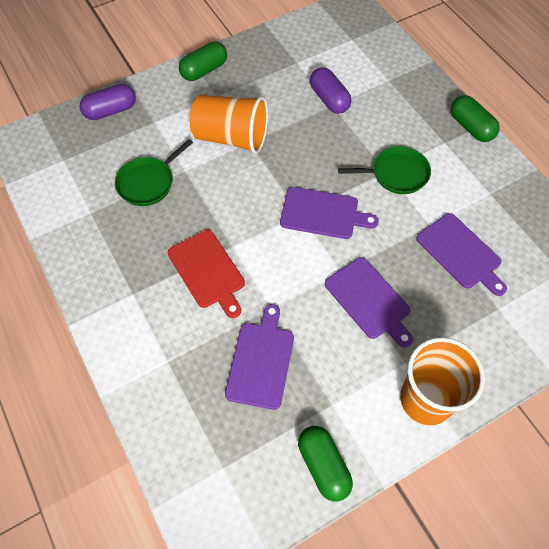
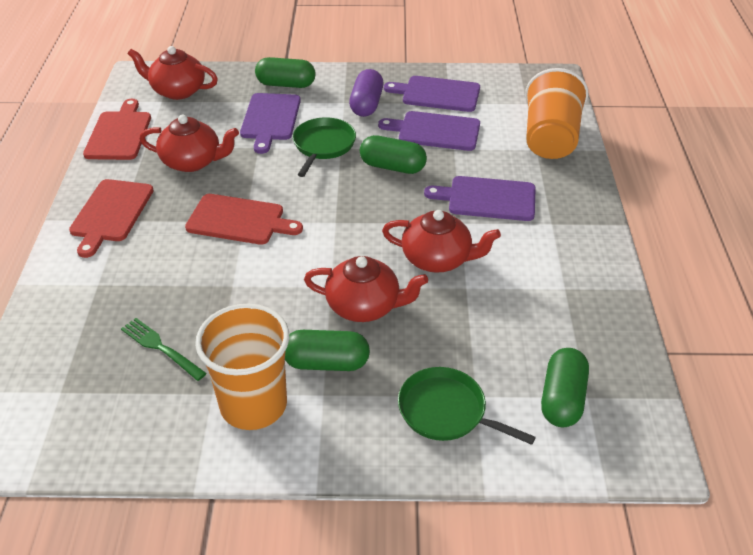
green capsule: [179,41,227,81] [298,426,353,502] [451,95,500,142] = 3 -> [255,57,315,88] [285,330,370,371] [360,135,427,174] [541,348,589,427] = 4
green fork: none = 0 -> [121,318,207,381] = 1
purple capsule: [79,84,136,120] [310,67,351,114] = 2 -> [349,69,383,117] = 1
red cutting board: [168,230,245,318] = 1 -> [69,179,154,258] [83,99,151,160] [185,194,303,245] = 3
red teapot: none = 0 -> [128,46,218,100] [139,114,239,172] [304,256,428,322] [382,210,501,273] = 4

